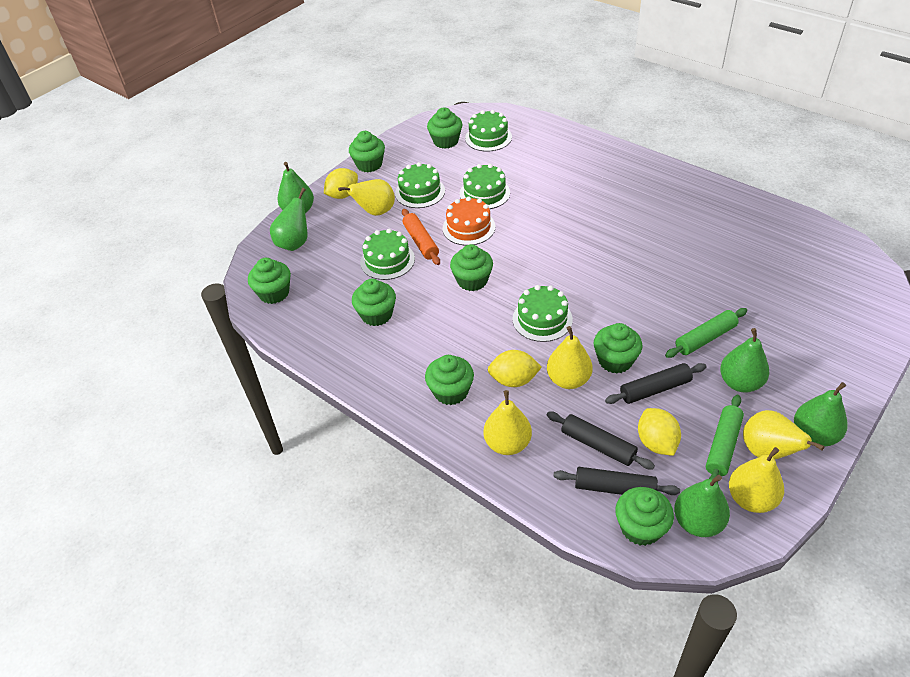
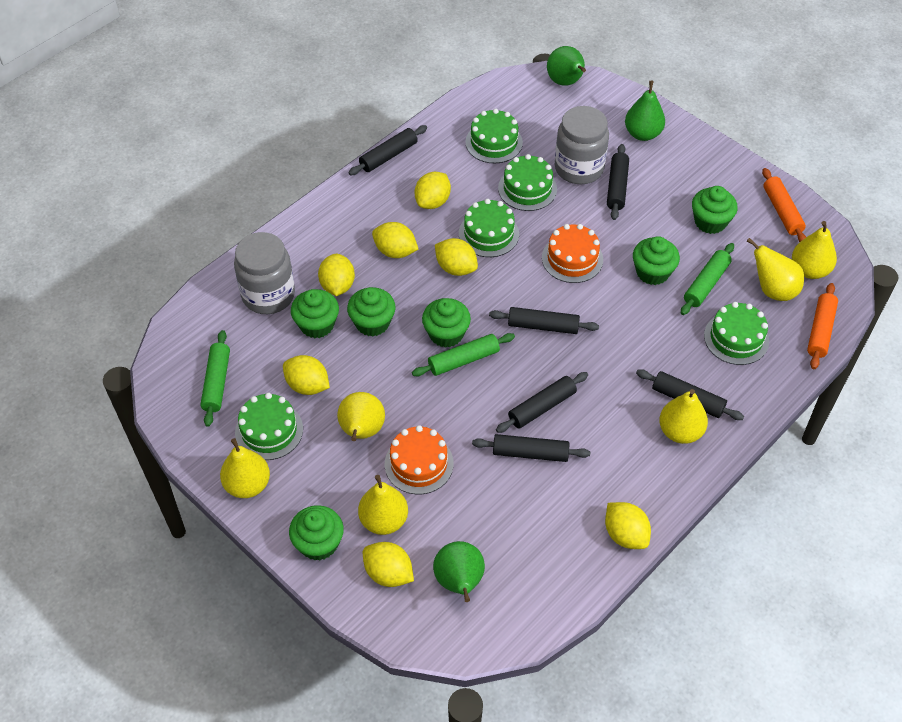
black rolling pin: [547,412,655,469] [553,467,680,495] [605,363,707,404] = 3 -> [348,125,427,175] [472,434,590,462] [489,307,599,334] [496,372,588,433] [607,144,629,220] [636,369,744,420] = 6
green cupcake: [248,258,291,304] [349,131,385,172] [352,279,396,326] [425,355,474,405] [427,107,462,149] [450,244,493,291] [594,323,642,373] [615,487,674,546] = 8 -> [289,505,344,560] [291,289,339,338] [347,287,396,337] [422,298,471,348] [633,236,680,285] [692,186,738,234] = 6
green pear: [270,188,307,251] [277,162,314,213] [674,475,730,537] [720,328,769,392] [794,382,848,446] = 5 -> [433,541,485,602] [547,46,586,85] [625,81,665,141] = 3
green rolling pin: [665,308,747,358] [706,395,744,483] = 2 -> [200,330,230,427] [412,333,515,377] [681,243,734,315] = 3
grey jar: none = 0 -> [234,232,295,314] [555,106,609,184] = 2
orange cake: [442,196,495,246] = 1 -> [385,425,454,494] [542,224,603,283] = 2
orange rolling pin: [402,209,440,265] = 1 -> [762,168,806,242] [807,283,838,369] = 2
yellow lemon: [324,168,358,199] [488,350,542,387] [638,408,681,456] = 3 -> [283,355,330,395] [318,254,355,296] [363,542,414,587] [372,222,418,258] [414,172,451,209] [435,238,478,276] [605,502,651,549] = 7
yellow pear: [338,179,395,216] [484,390,532,455] [547,326,593,389] [729,447,784,513] [743,410,825,459] = 5 -> [220,438,270,498] [337,392,385,441] [358,475,408,535] [659,389,708,444] [746,238,804,301] [792,221,837,279] = 6

